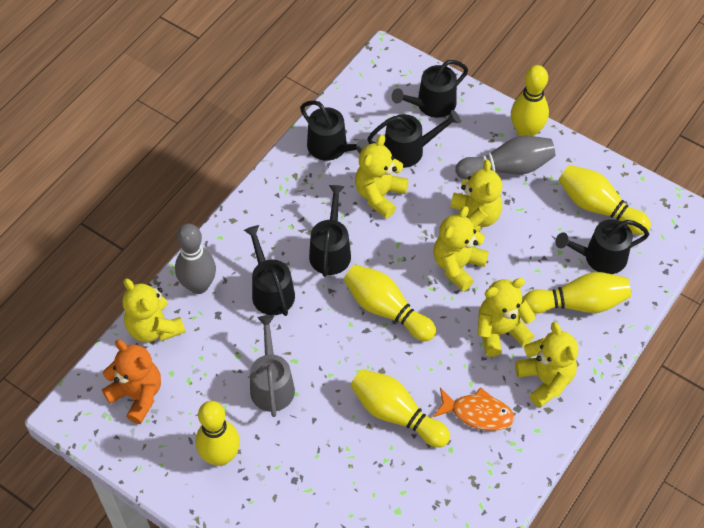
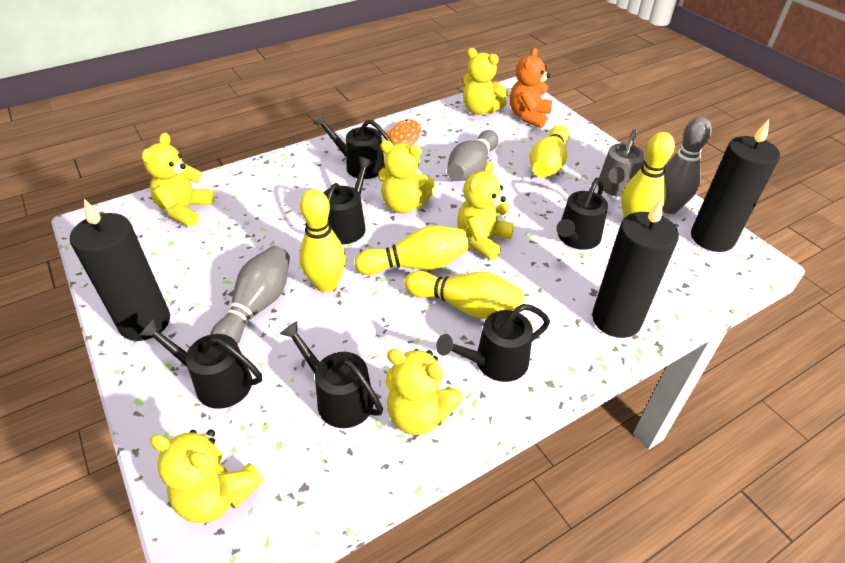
black candle: none = 0 -> [70,199,170,341] [592,198,679,338] [691,119,780,252] = 3
grey bowling pin: [175,224,216,294] [455,136,555,180] = 2 -> [210,246,290,344] [447,130,498,181] [662,117,712,214] = 3
yellow bowling pin: [195,401,240,466] [344,264,436,341] [350,369,450,447] [511,65,549,136] [523,272,631,314] [559,165,651,235] = 6 -> [299,189,346,292] [355,226,469,275] [404,271,524,319] [529,125,569,178] [621,132,675,218] = 5

